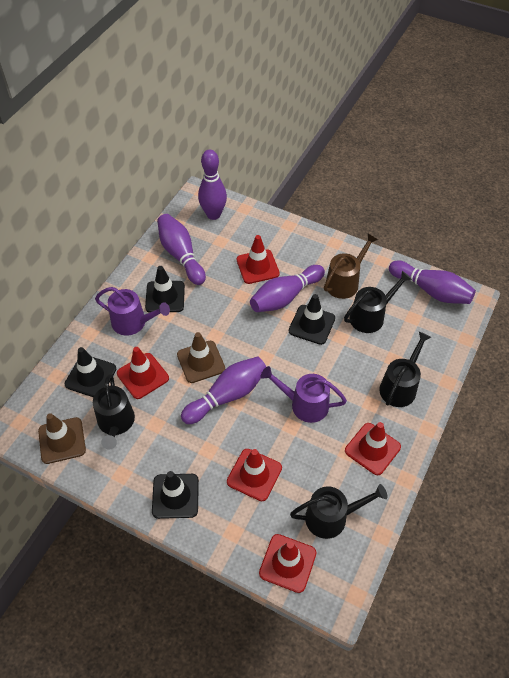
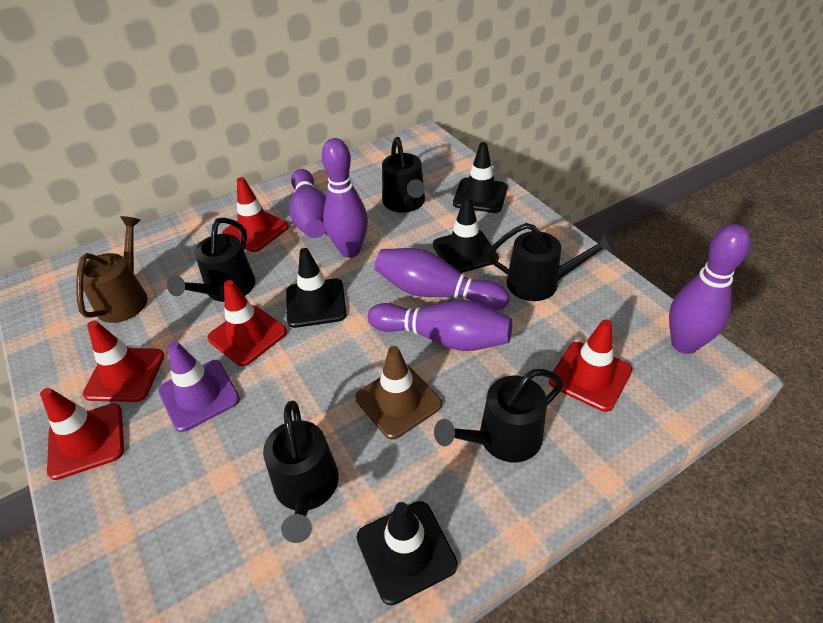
black watering can: [93,374,135,449] [290,484,388,539] [344,271,412,333] [379,331,431,407] = 4 -> [167,217,255,302] [263,400,339,543] [382,137,425,213] [434,369,563,462] [488,223,615,301] = 5
brown traffic cone: [38,413,86,464] [177,332,225,383] = 2 -> [355,346,442,440] = 1
purple traffic cone: none = 0 -> [158,341,240,432] = 1
purple watering can: [95,287,170,336] [261,366,347,423] = 2 -> none = 0

